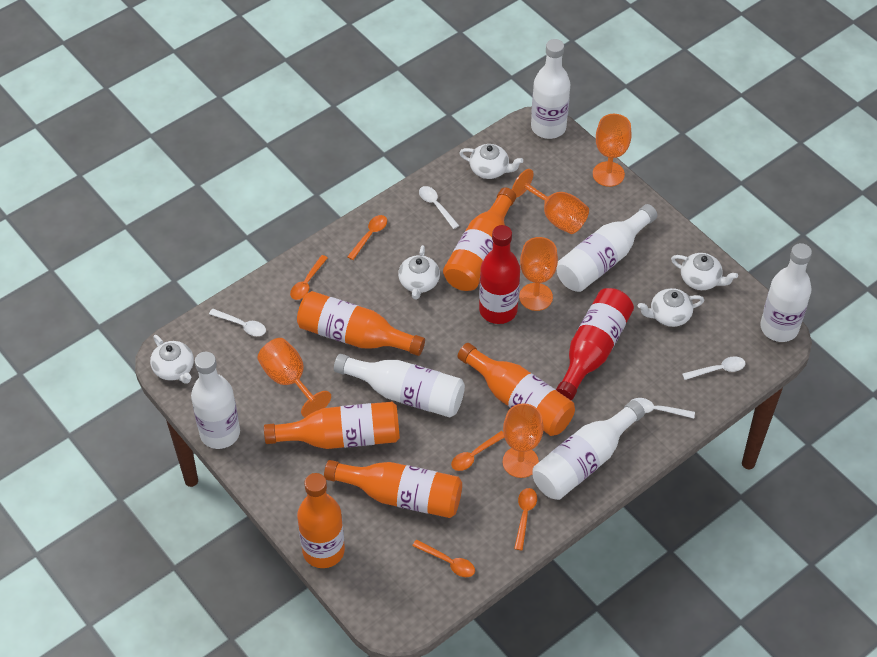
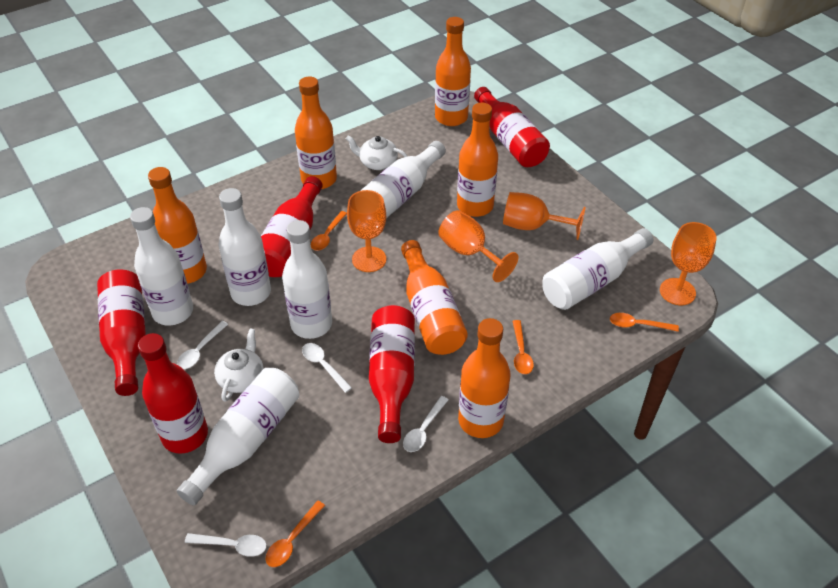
orange goblet: [257,338,331,417] [503,403,544,478] [512,169,589,234] [519,237,558,311] [593,114,631,187] = 5 -> [347,190,386,272] [438,210,519,282] [503,192,586,240] [660,222,716,305] = 4
orange spoon: [290,255,328,300] [347,215,387,260] [412,540,475,577] [451,431,504,471] [514,488,537,550] = 5 -> [266,501,325,567] [311,211,347,251] [513,320,534,374] [610,313,679,332] = 4
red bottle: [479,225,520,324] [556,288,634,400] = 2 -> [97,269,146,396] [138,333,208,454] [261,176,323,277] [369,305,415,443] [474,87,550,167] = 5
white teapot: [150,335,194,384] [398,245,440,299] [459,144,523,179] [638,288,704,327] [671,253,738,290] = 5 -> [214,328,264,402] [346,136,407,170] = 2

